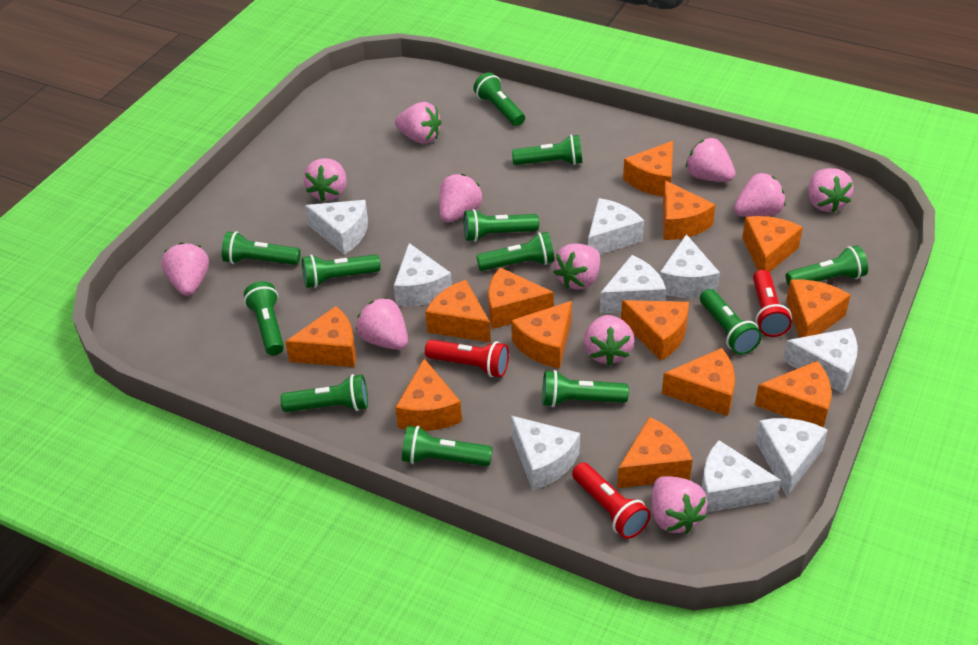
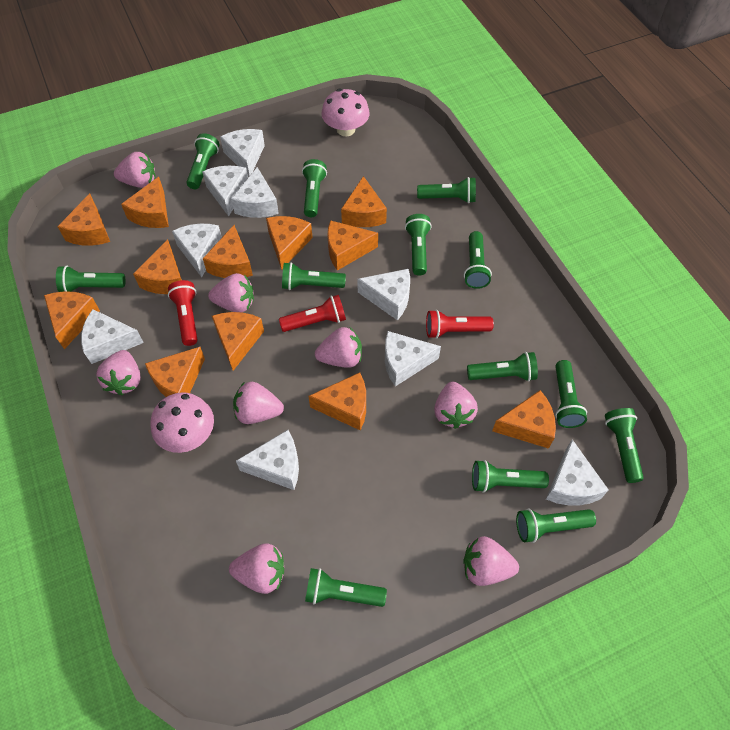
green flashlight: [222,231,301,265] [244,281,284,356] [280,374,368,412] [302,254,381,288] [402,426,492,466] [464,209,539,242] [473,72,525,126] [476,232,554,271] [512,135,582,165] [542,370,629,407] [700,289,762,355] [786,245,868,286] = 12 -> [56,266,125,292] [186,133,219,189] [282,262,346,290] [302,159,327,217] [305,568,387,607] [405,214,431,276] [417,177,476,203] [464,231,492,289] [467,352,538,382] [472,460,549,493] [516,509,596,543] [555,360,587,428] [605,408,644,483] = 13
orange cheese: [285,306,356,367] [395,359,462,431] [425,280,491,343] [488,267,554,329] [511,301,572,368] [617,417,693,488] [621,300,689,361] [623,141,673,197] [662,348,735,416] [663,180,716,240] [742,216,803,272] [755,361,831,428] [786,280,851,338] = 13 -> [44,291,100,349] [57,193,110,246] [121,177,169,228] [133,239,182,294] [145,347,205,397] [203,225,253,278] [212,312,264,371] [266,216,313,270] [308,372,366,430] [328,220,378,271] [341,176,387,227] [492,390,556,449] = 12
pink mushroom: none = 0 -> [150,392,214,453] [321,89,370,136] = 2
pink strawberry: [161,242,209,296] [303,158,347,202] [356,297,408,350] [395,102,442,144] [439,174,482,222] [553,243,600,290] [584,315,634,366] [652,476,708,534] [686,138,735,182] [734,173,785,217] [808,168,853,213] = 11 -> [96,350,141,395] [114,152,156,188] [208,273,254,312] [229,543,284,594] [233,382,284,424] [315,327,362,368] [434,382,478,429] [464,536,519,586] = 8

